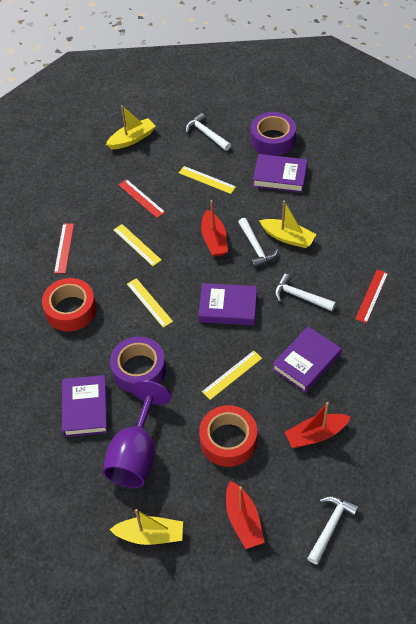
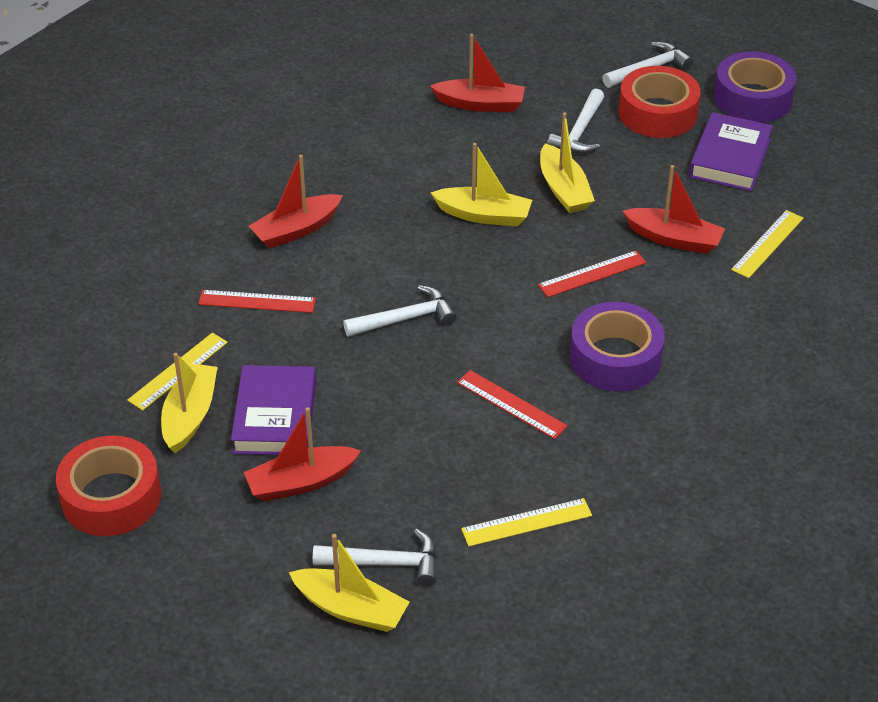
purple book: [62,375,108,437] [198,283,257,325] [253,154,308,193] [272,326,342,393] = 4 -> [231,365,316,455] [689,112,773,191] = 2
purple goblet: [102,380,172,488] = 1 -> none = 0
red boat: [201,200,228,257] [226,481,265,549] [285,402,351,448] = 3 -> [244,407,361,501] [249,155,343,248] [430,34,525,112] [623,165,725,254] = 4
yellow boat: [106,105,156,149] [109,509,183,545] [259,200,316,248] = 3 -> [161,353,218,453] [289,534,410,632] [431,143,532,226] [540,112,595,213] = 4
yellow ruler: [113,224,162,266] [127,278,173,328] [179,166,236,194] [202,351,262,400] = 4 -> [127,333,228,410] [461,498,592,546] [731,210,804,278] = 3

